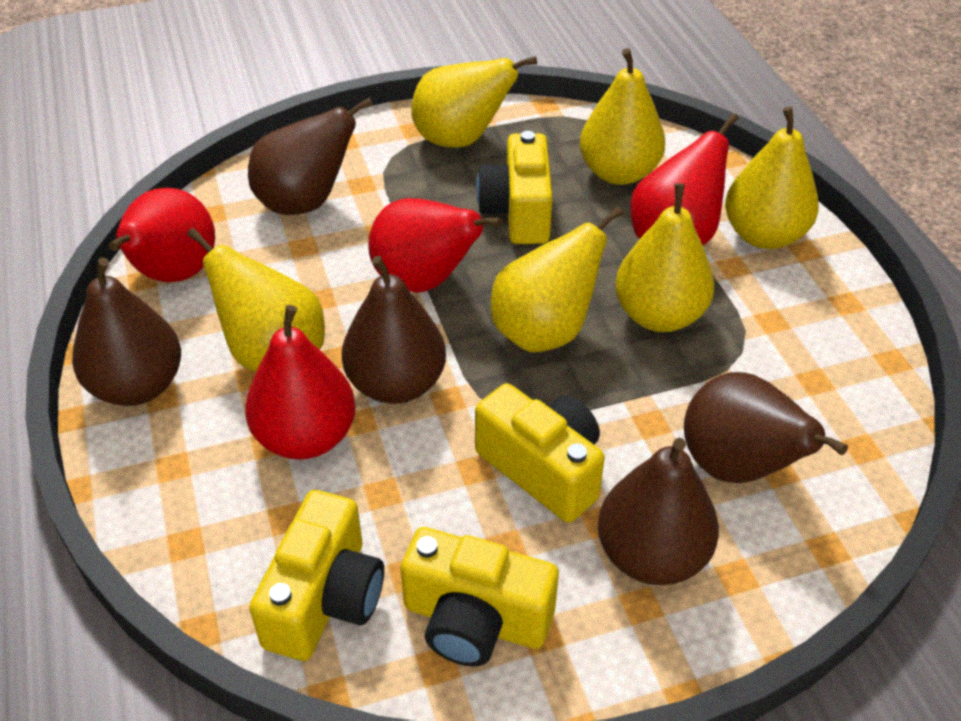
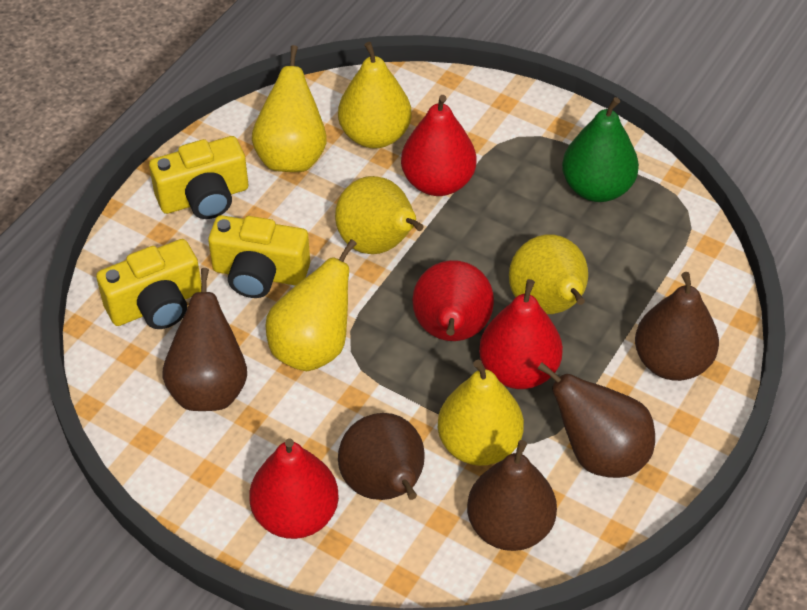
green pear: none = 0 -> [562,97,639,202] = 1
yellow camera: [249,490,384,661] [401,527,559,666] [475,383,605,523] [476,131,553,244] = 4 -> [96,239,201,329] [149,136,248,219] [208,215,310,298] = 3

